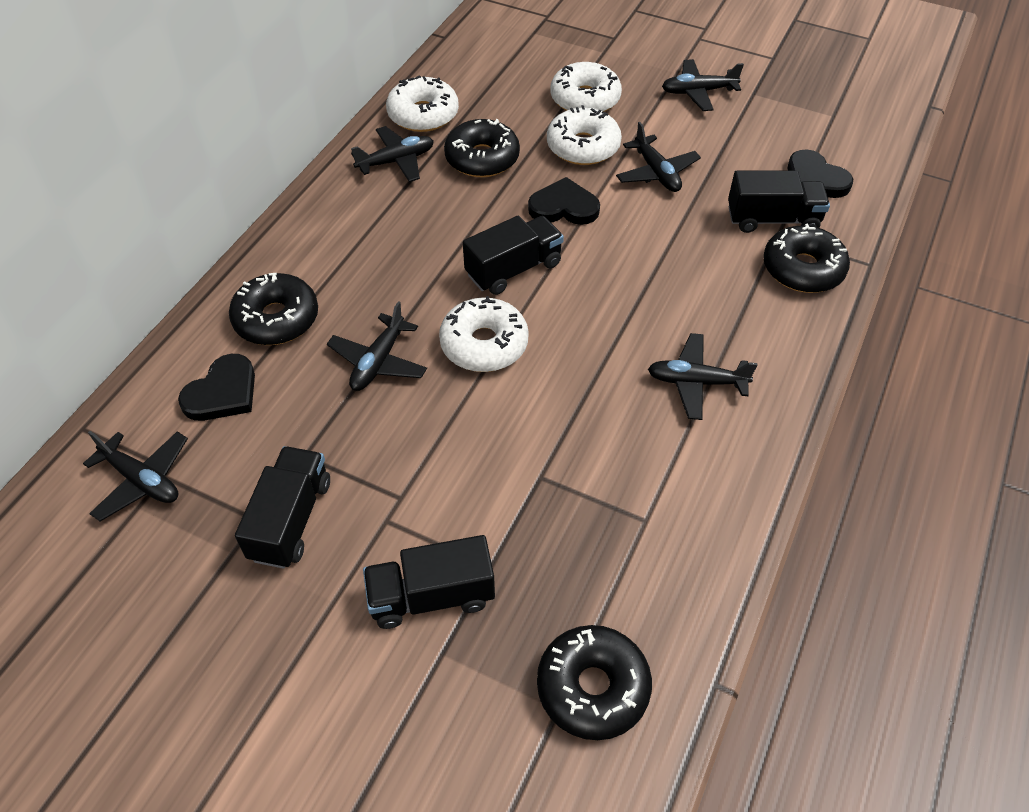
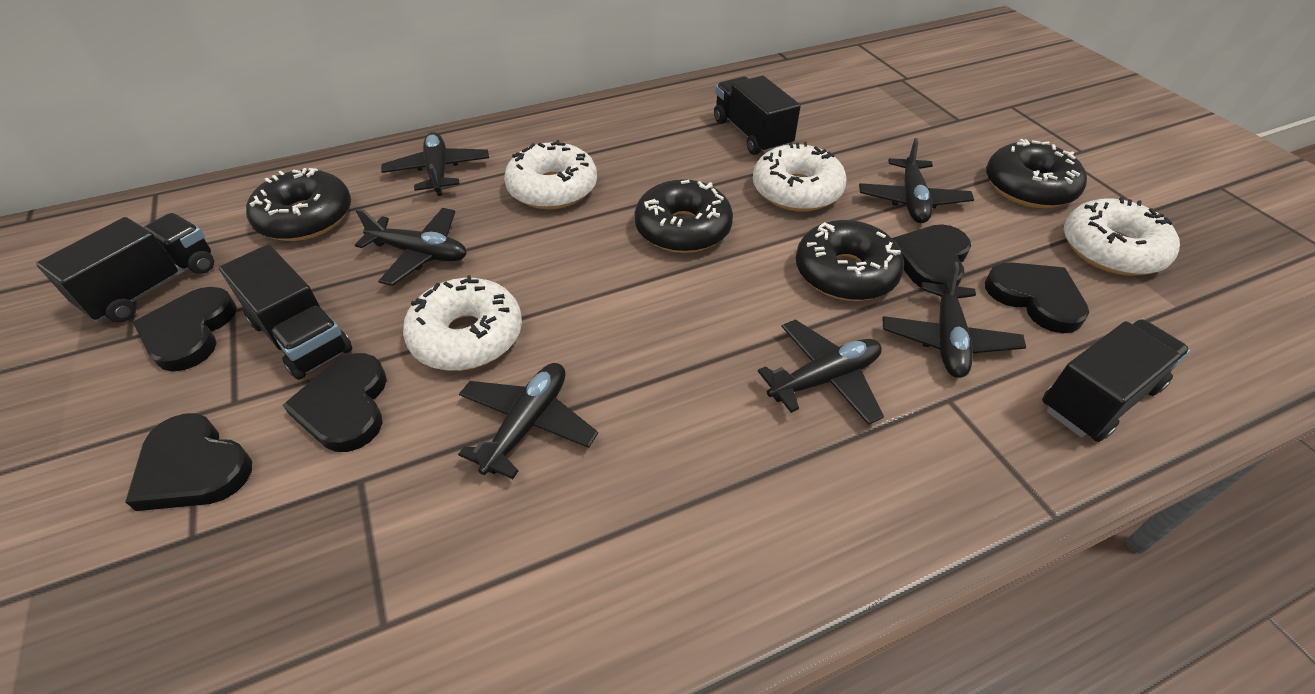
black heart: [178,354,255,421] [528,177,600,225] [787,149,853,198] = 3 -> [125,413,252,511] [133,287,237,372] [283,353,387,452] [892,224,971,288] [985,262,1089,333] = 5

